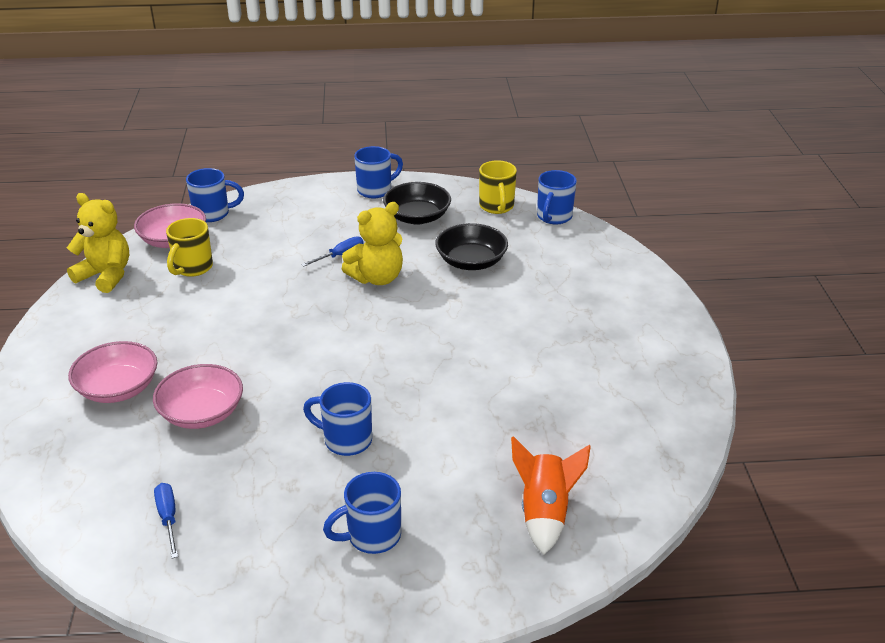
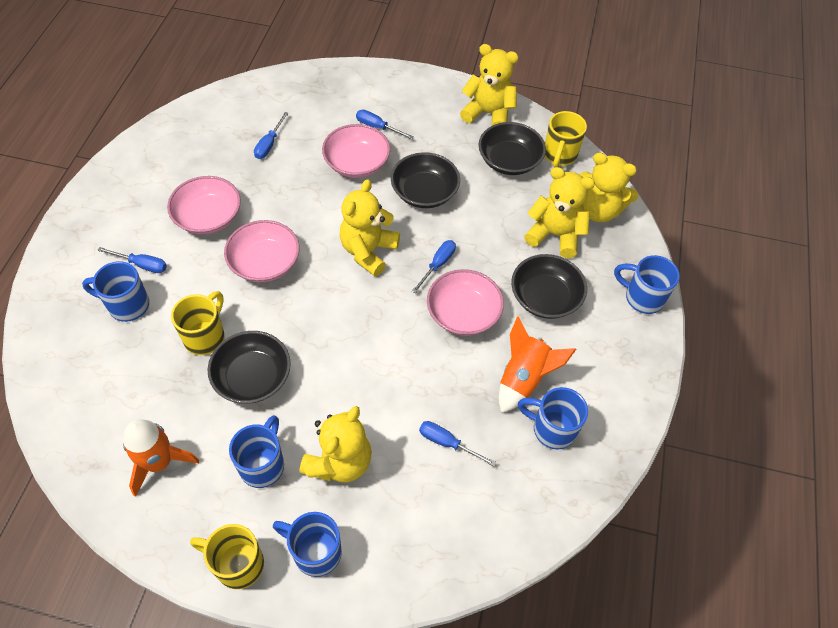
black bowl: [383,182,451,225] [435,223,508,270] = 2 -> [207,331,291,404] [391,152,460,208] [479,122,546,175] [511,254,587,319] = 4
blue screwdriver: [154,483,178,558] [301,236,364,267] = 2 -> [97,247,167,273] [254,112,289,159] [356,110,414,139] [412,240,456,293] [419,421,496,466] = 5
orange rocket: [511,436,591,555] = 1 -> [123,419,199,497] [498,316,576,413] = 2
pink bowl: [68,341,157,403] [134,203,206,248] [153,364,243,429] = 3 -> [167,176,241,234] [224,220,299,282] [322,124,390,178] [427,269,504,336] = 4
yellow mug: [166,218,213,277] [479,160,517,214] = 2 -> [171,291,225,355] [190,524,264,589] [545,111,587,168] = 3
yellow teddy bear: [67,193,129,293] [342,202,403,285] = 2 -> [300,406,372,482] [339,179,400,276] [460,44,518,126] [524,167,595,258] [580,153,638,222] = 5

